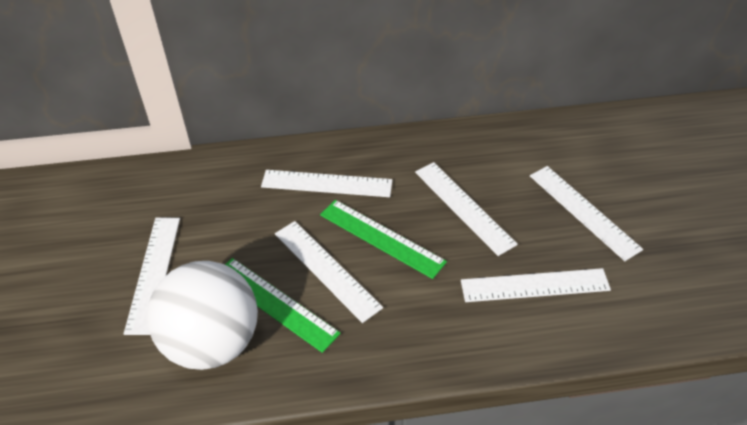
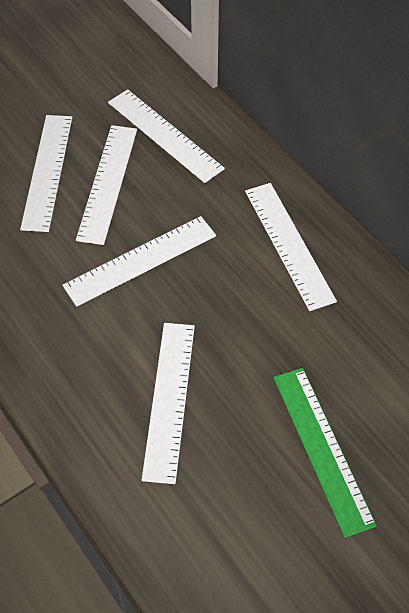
green ruler: [225,258,341,353] [320,200,447,279] = 2 -> [273,368,377,538] = 1
white ball: [147,261,258,370] = 1 -> none = 0

